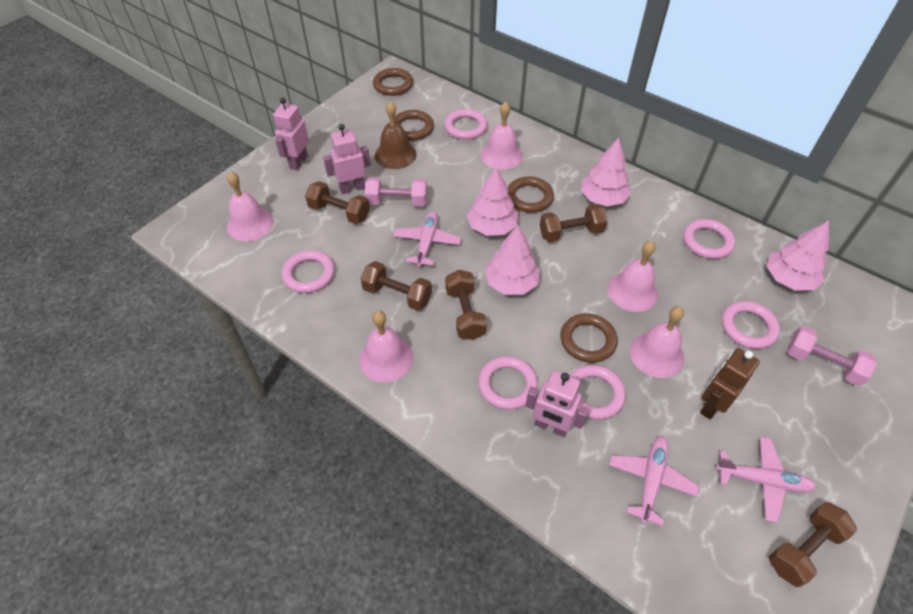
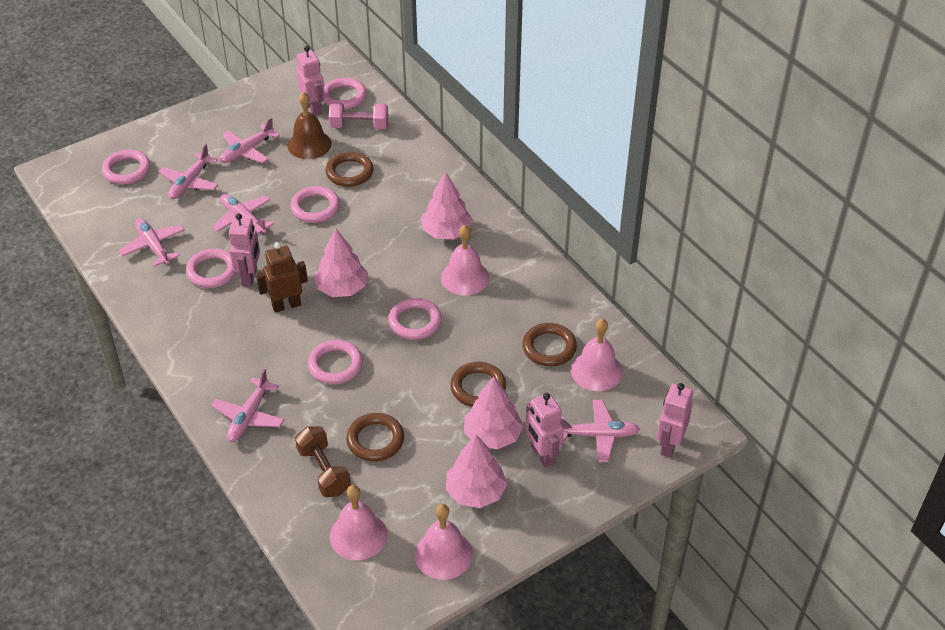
brown dumbbell: [305,181,370,224] [361,261,432,311] [445,270,487,340] [540,204,607,242] [769,502,857,587] = 5 -> [295,426,351,497] = 1
pink bell: [227,171,274,241] [359,311,413,382] [481,102,523,170] [607,241,658,312] [630,306,684,378] = 5 -> [330,485,387,560] [415,504,473,580] [441,225,489,296] [571,319,623,391] = 4
pink dumbbell: [365,177,427,207] [788,326,877,386] = 2 -> [329,102,388,129] = 1
pink plane: [393,211,461,267] [609,436,699,526] [716,436,816,523] = 3 -> [118,218,185,267] [159,144,218,199] [211,369,284,442] [212,194,275,234] [220,118,280,163] [560,400,640,462] = 6
pink robot: [273,97,309,170] [323,124,371,194] [525,371,589,437] = 3 -> [229,213,260,287] [296,46,325,116] [526,393,564,468] [657,383,693,458] = 4

